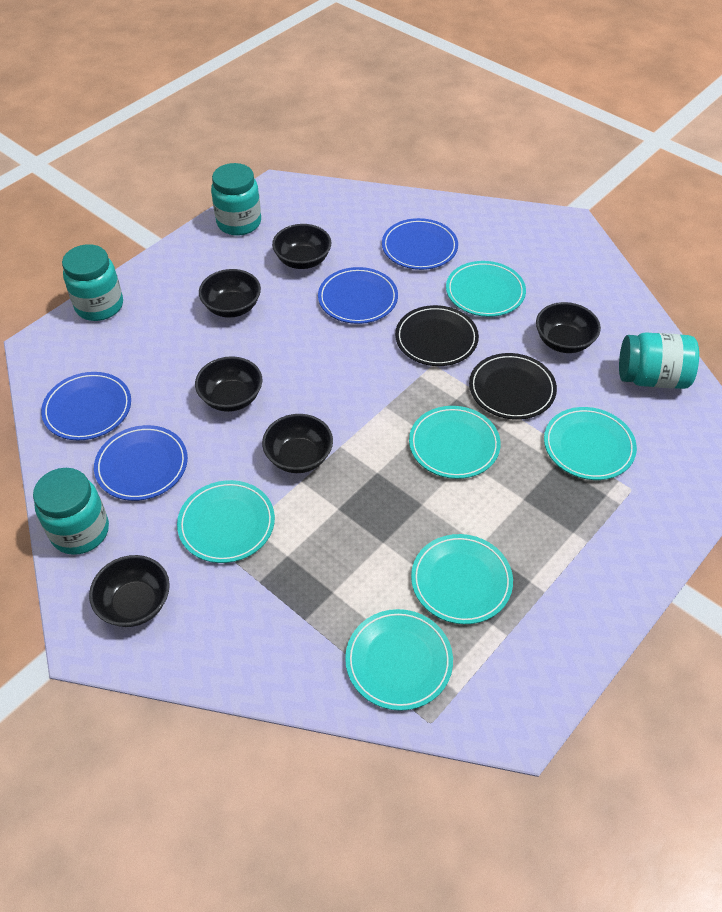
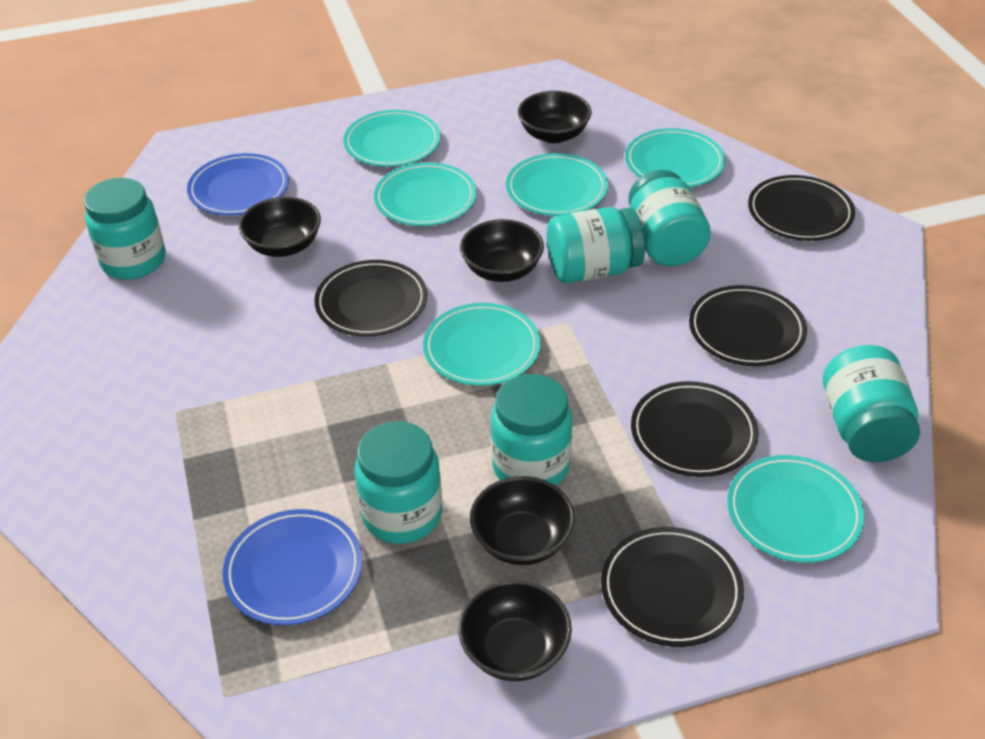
black bowl: [89,555,170,627] [195,356,262,412] [199,269,261,318] [262,414,333,473] [272,224,331,269] [536,302,601,353] = 6 -> [239,197,321,257] [458,580,572,681] [460,219,544,282] [470,476,575,565] [518,91,591,143] = 5
black plate: [395,305,479,366] [469,353,557,420] = 2 -> [314,260,427,336] [601,527,744,647] [631,381,759,477] [689,285,807,366] [748,175,855,241] = 5
blue plate: [41,372,131,440] [94,425,188,501] [318,267,398,324] [382,218,458,270] = 4 -> [187,153,289,216] [222,509,363,625] = 2
turquoise jar: [33,468,109,555] [62,244,123,321] [211,163,261,236] [619,332,699,389] = 4 -> [84,178,166,280] [355,421,442,544] [491,374,572,486] [547,207,645,283] [628,170,711,266] [823,345,920,462] = 6

